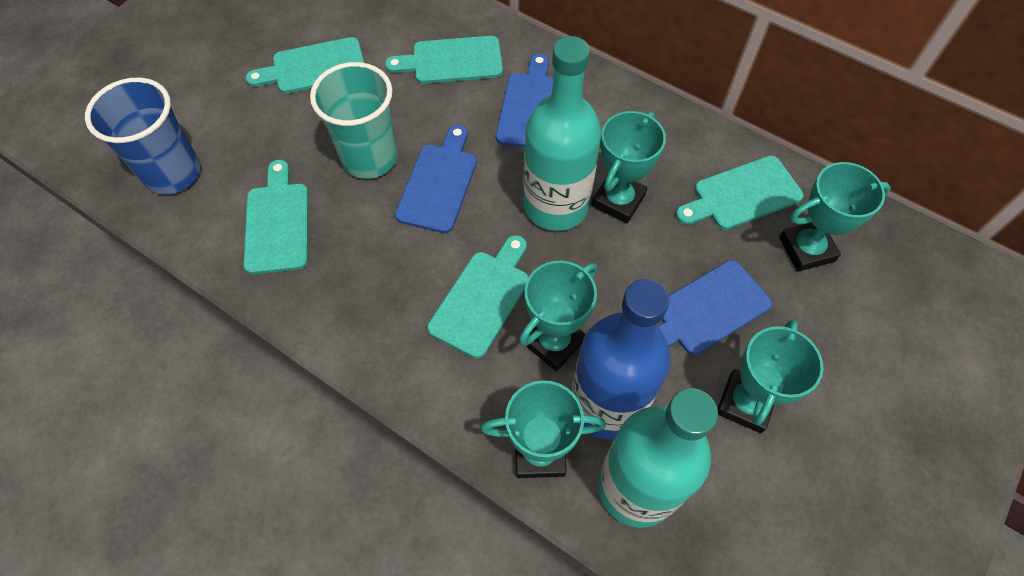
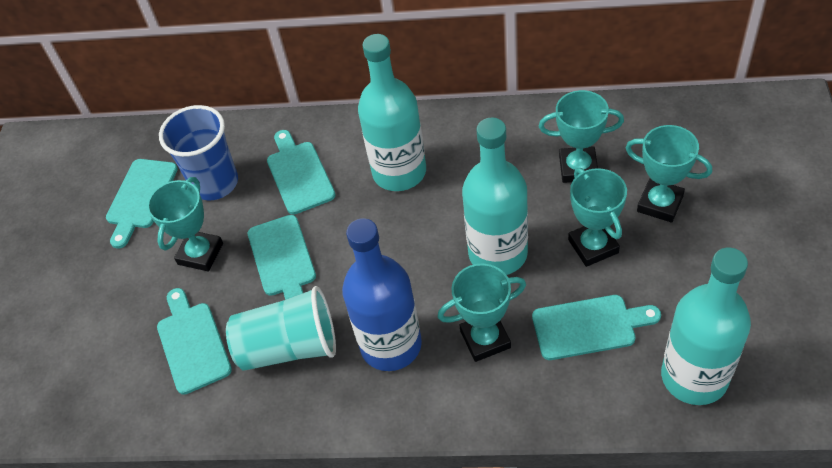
blue cutting board: [395,125,477,233] [496,54,554,148] [658,260,772,355] = 3 -> none = 0
turquoise bottle: [523,36,602,231] [598,388,718,528] = 2 -> [358,34,426,191] [462,118,528,275] [661,248,751,405] = 3

